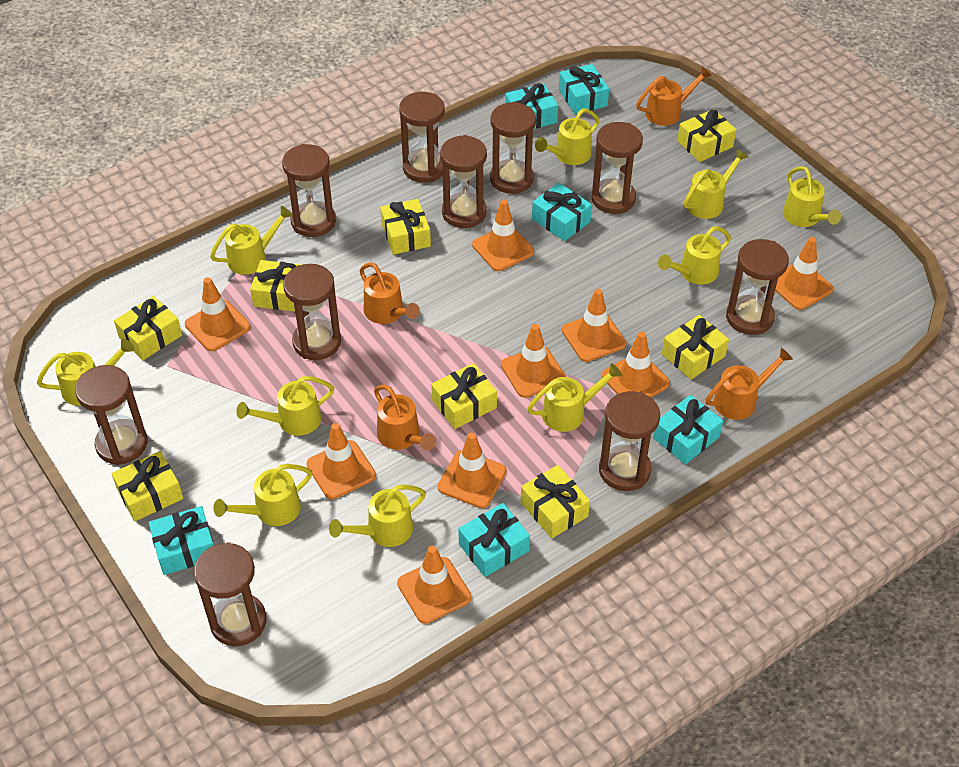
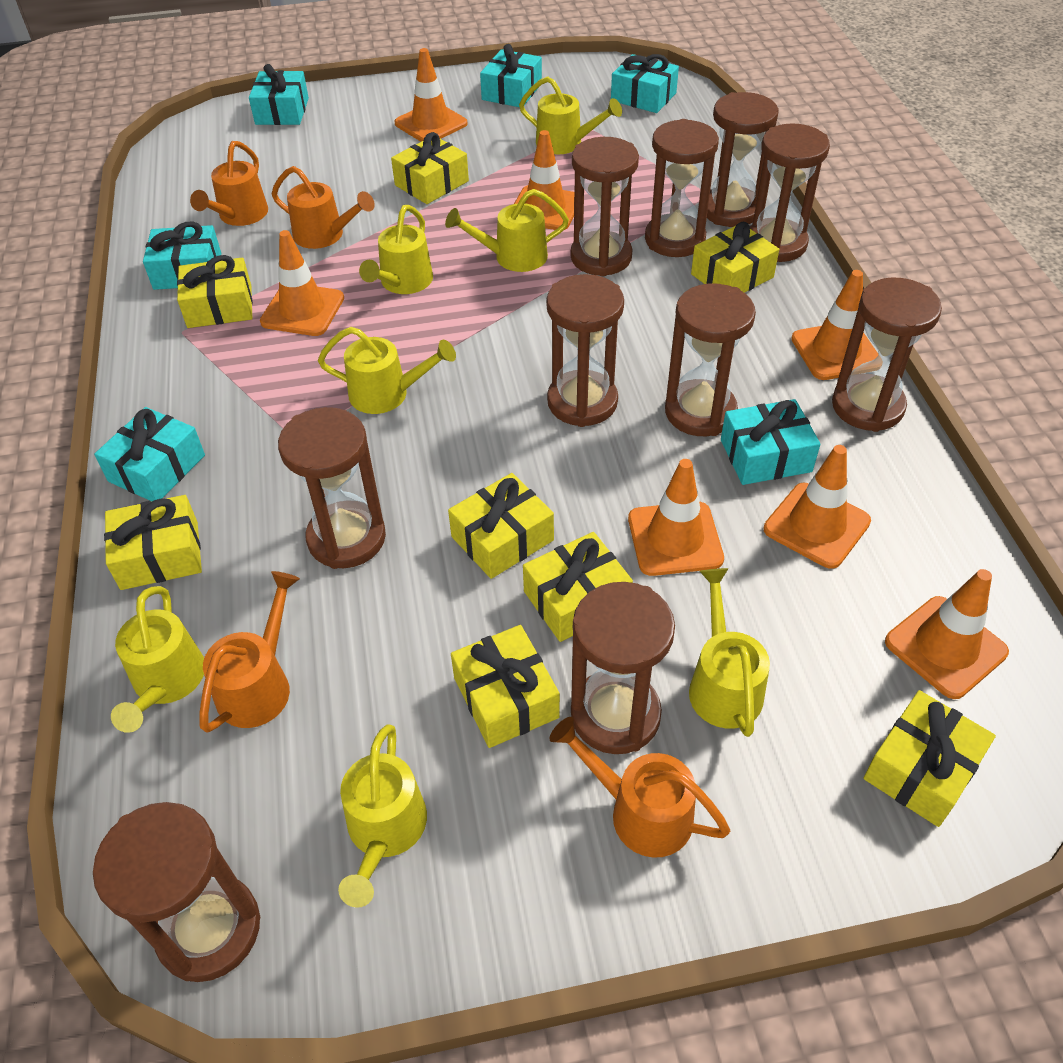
orange traffic cone: [185,277,250,351] [307,423,376,499] [397,545,472,624] [438,432,506,508] [472,200,534,271] [501,324,566,398] [562,289,626,362] [602,332,670,397] [775,237,833,310] = 9 -> [260,230,344,336] [394,48,468,142] [514,130,575,230] [628,459,724,576] [764,445,871,569] [791,270,878,380] [885,569,1009,699] = 7
yellow watering can: [37,339,134,406] [210,206,293,275] [213,464,312,526] [236,376,334,436] [329,484,426,547] [527,363,622,432] [535,109,599,165] [658,226,731,285] [683,149,748,219] [783,166,841,227] = 10 -> [111,586,204,733] [318,327,456,414] [338,725,427,908] [359,205,433,294] [445,189,569,272] [519,76,622,154] [689,568,770,737] = 7

